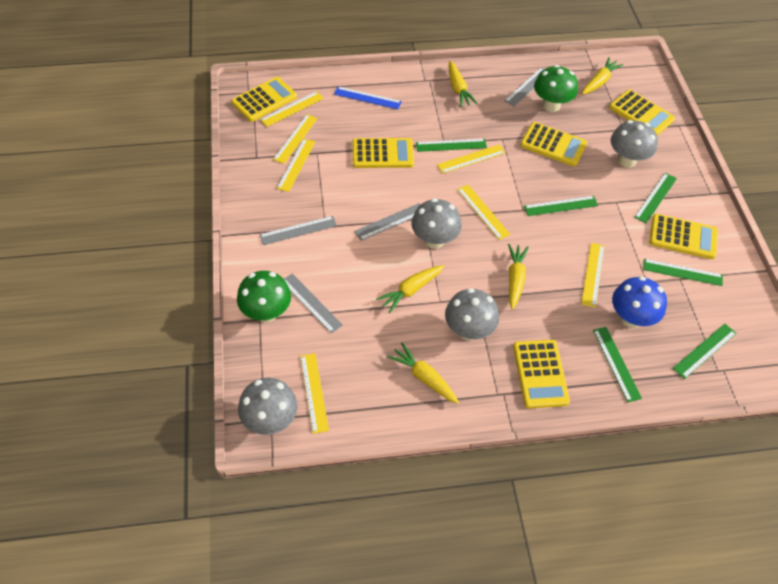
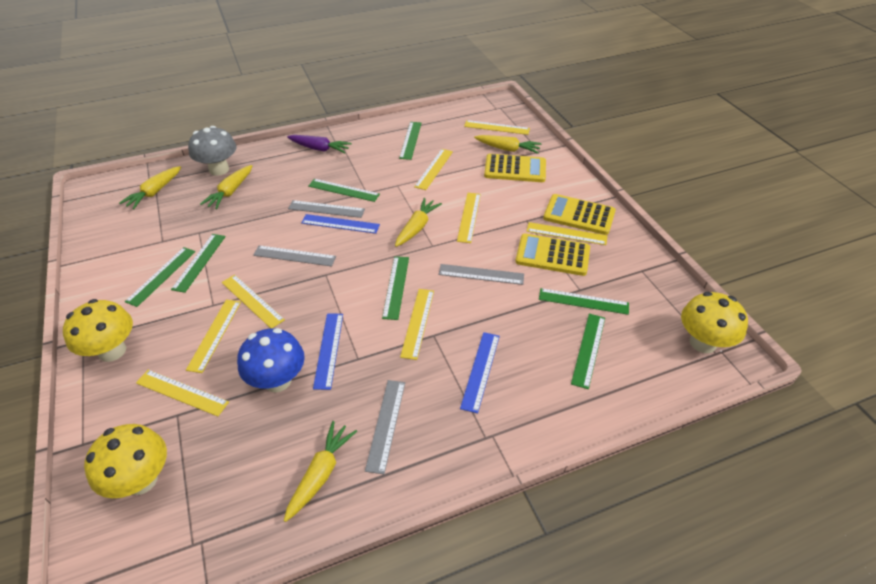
blue ruler: [334,86,402,109] = 1 -> [301,214,380,234] [313,314,343,390] [460,332,500,413] = 3
green mushroom: [237,271,291,322] [534,65,578,112] = 2 -> none = 0
green ruler: [416,139,487,152] [524,196,598,216] [593,327,642,402] [634,173,677,223] [643,259,723,286] [673,324,737,379] = 6 -> [125,247,195,307] [171,234,226,293] [308,179,380,202] [382,256,409,320] [399,122,421,160] [539,288,629,315] [571,314,605,389] = 7
grey mushroom: [238,378,297,435] [411,198,462,249] [445,288,499,340] [610,120,658,168] = 4 -> [188,126,236,176] = 1
purple carrot: none = 0 -> [287,135,352,153] = 1
yellow calculator: [231,77,297,122] [353,138,414,168] [513,340,570,408] [520,122,587,166] [609,89,675,136] [649,214,718,259] = 6 -> [484,154,546,182] [515,233,590,276] [543,194,616,235] = 3
yellow mushroom: none = 0 -> [63,299,133,362] [84,424,167,498] [681,292,748,353] = 3
yellow ruler: [260,91,324,127] [273,114,318,164] [277,138,315,192] [300,353,329,434] [437,144,505,173] [457,185,511,240] [581,243,605,308] = 7 -> [136,370,229,416] [186,299,241,373] [222,275,285,328] [400,289,434,360] [414,149,453,190] [457,193,481,243] [464,120,530,135] [526,222,607,245] = 8

